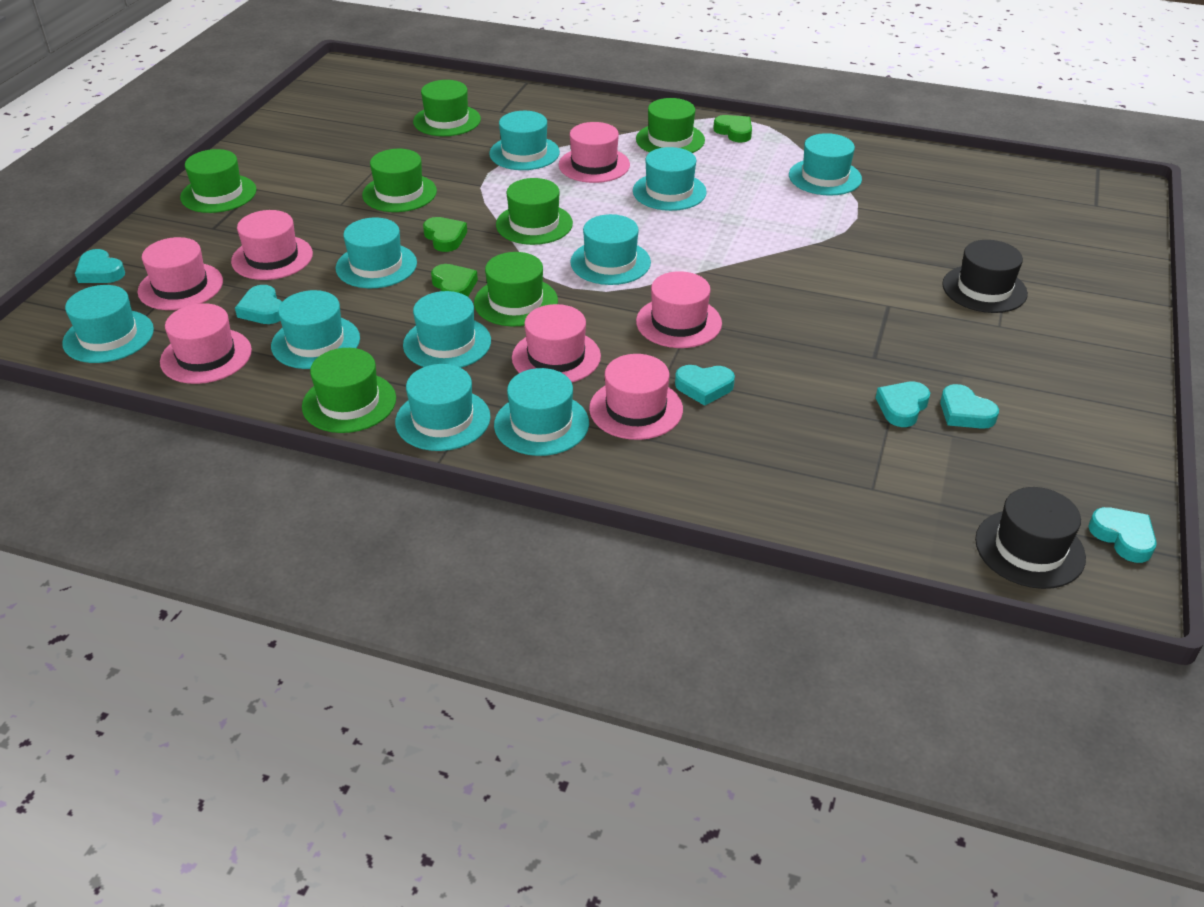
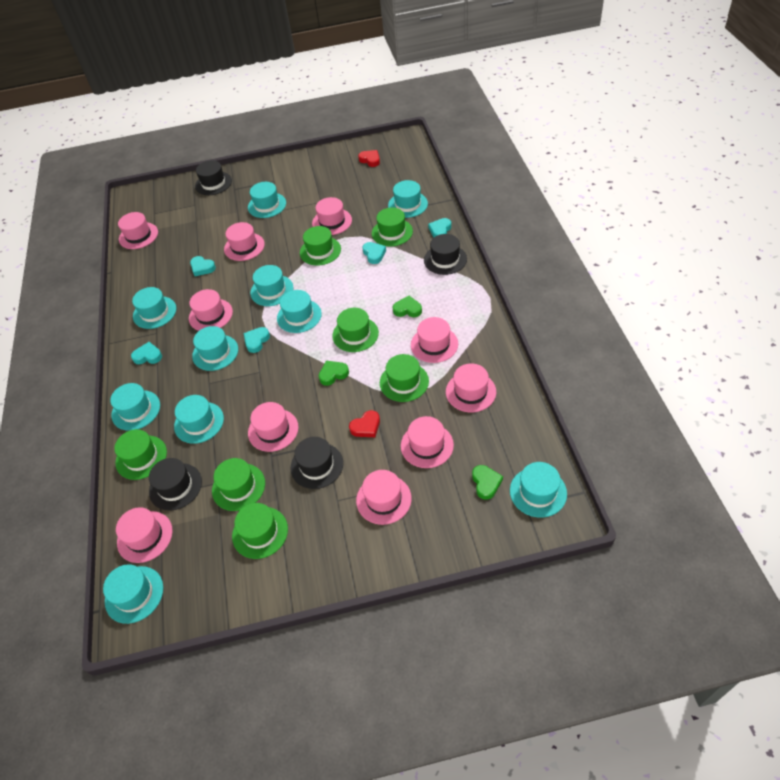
black hat: [942,240,1028,313] [975,487,1086,589] = 2 -> [149,458,202,511] [195,161,232,195] [291,437,343,489] [424,234,467,275] = 4
pink hat: [138,237,223,310] [160,303,252,384] [231,210,313,280] [512,304,601,383] [559,122,630,183] [589,354,683,440] [636,271,722,348] = 7 -> [116,507,173,563] [118,212,158,249] [189,289,233,331] [224,222,265,261] [248,402,299,452] [312,197,352,235] [356,470,412,525] [401,416,454,468] [411,317,458,363] [446,363,496,412] = 10
red heart: none = 0 -> [349,410,380,437] [358,150,380,167] = 2
turquoise heart: [75,249,125,283] [235,285,282,324] [675,365,735,406] [876,382,930,427] [940,384,999,429] [1088,507,1157,563] = 6 -> [131,342,162,364] [190,256,216,276] [244,327,270,353] [362,242,386,264] [428,218,451,237] = 5

